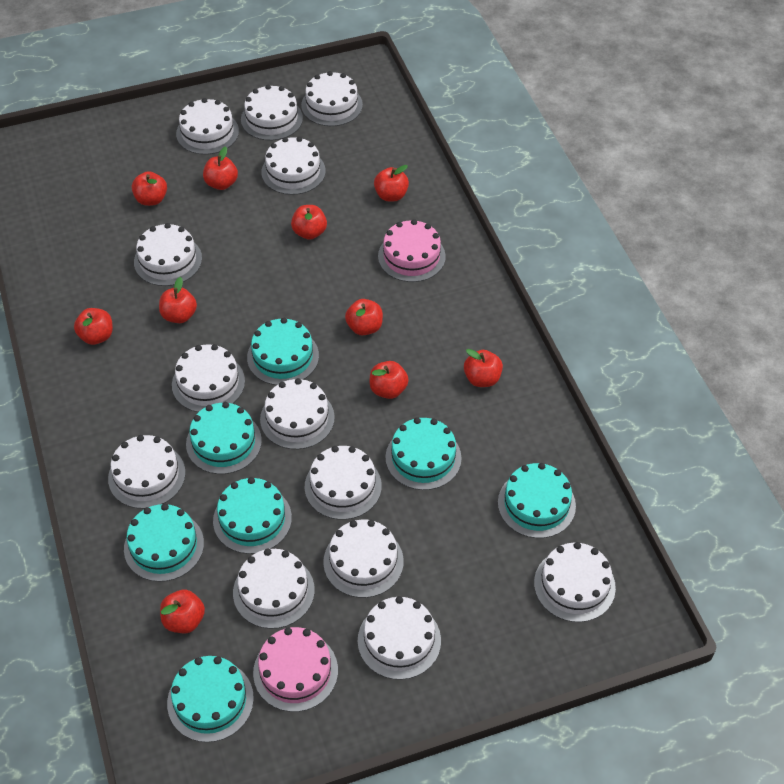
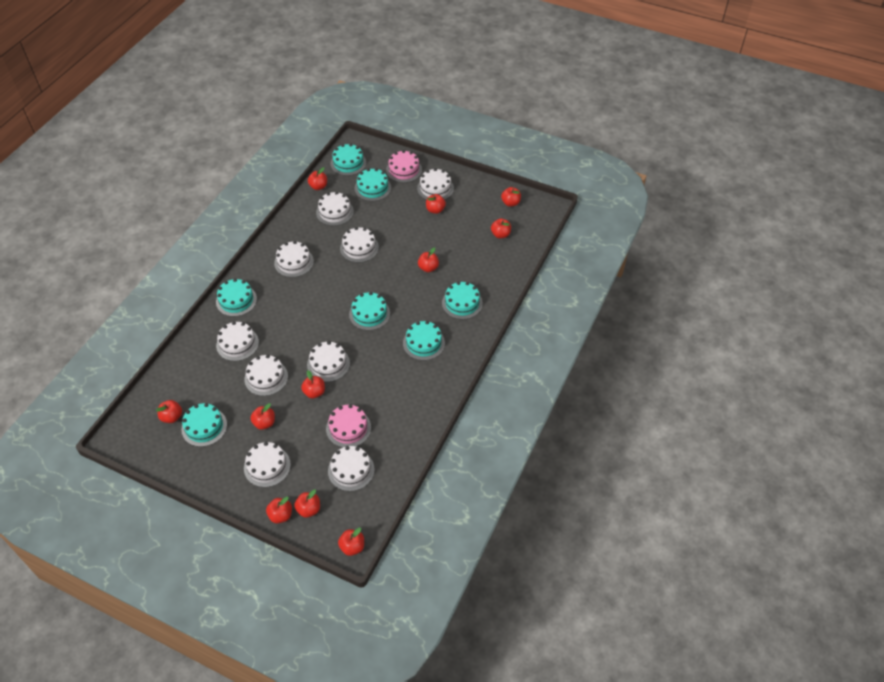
red apple: [74,308,113,345] [132,171,167,206] [159,277,197,323] [160,589,205,633] [203,146,238,190] [291,205,327,240] [345,299,383,335] [369,361,409,399] [374,165,409,201] [464,349,503,387] = 10 -> [156,400,182,423] [251,403,275,430] [266,497,292,523] [294,489,320,518] [301,370,325,398] [308,167,327,190] [338,528,364,556] [418,247,439,272] [426,194,446,214] [491,218,511,238] [501,187,521,207] = 11
white cake: [108,435,186,509] [134,223,202,286] [172,344,245,412] [176,98,239,155] [233,549,315,629] [241,85,303,141] [260,378,335,449] [261,137,326,195] [301,71,363,126] [305,446,382,520] [323,520,404,598] [358,596,441,680] [534,542,616,622] = 13 -> [216,321,259,361] [244,355,288,396] [244,442,291,487] [274,241,314,277] [307,341,350,382] [316,192,354,226] [328,446,375,491] [340,227,379,263] [417,168,454,200] = 9

